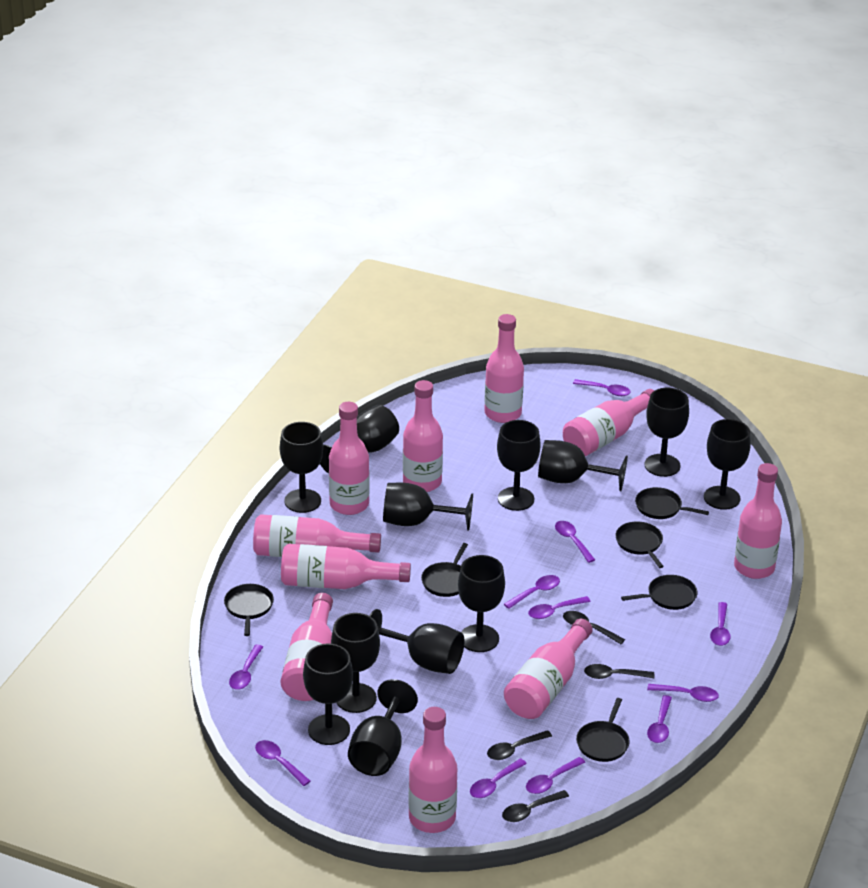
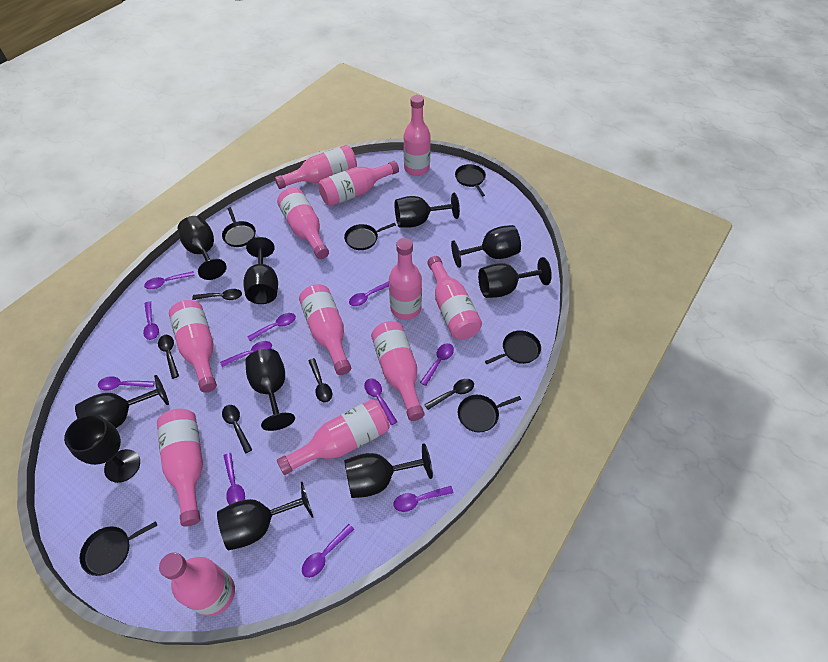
black goblet: [280,422,323,513] [303,644,353,745] [320,405,399,474] [331,613,380,713] [348,679,418,776] [369,609,465,674] [383,483,473,531] [458,555,505,652] [497,420,541,511] [538,440,628,491] [644,388,689,477] [704,419,751,510] = 12 -> [64,414,140,483] [75,375,169,428] [178,216,227,280] [217,482,313,551] [243,237,278,304] [245,349,295,431] [344,443,433,498] [395,193,460,228] [451,225,521,268] [478,257,552,298] = 10
black spoon: [487,730,552,760] [502,790,569,822] [563,611,625,644] [584,664,655,679] = 4 -> [158,335,179,379] [192,289,242,300] [222,405,252,454] [308,358,332,403] [424,379,474,410] = 5
pink bottle: [253,514,381,557] [281,544,411,589] [281,593,333,701] [329,402,370,515] [403,380,443,492] [408,707,457,833] [484,314,524,423] [504,619,593,719] [563,389,654,456] [734,463,782,579] = 10 -> [157,409,203,526] [159,552,235,616] [169,300,217,393] [275,145,357,189] [277,188,329,259] [277,399,390,475] [299,284,351,375] [318,161,399,206] [371,321,425,421] [389,238,422,320] [404,95,431,176] [427,256,482,340] = 12

